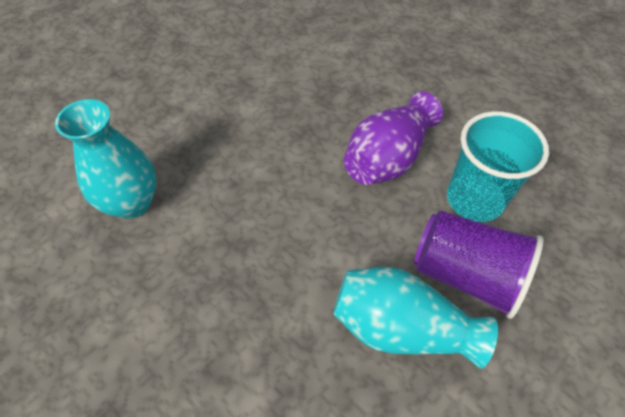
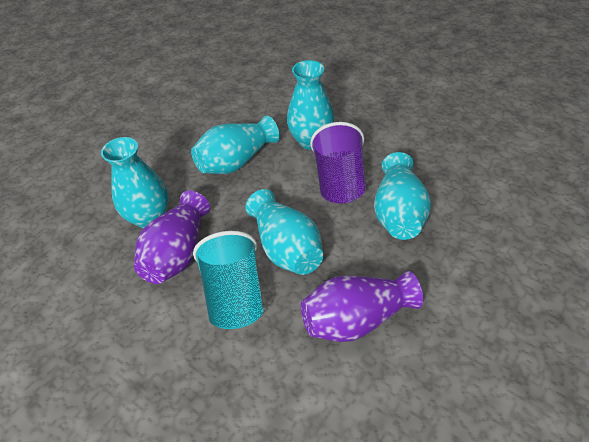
purple vase: [344,92,443,185] = 1 -> [134,191,210,284] [301,271,423,342] = 2
turquoise vase: [55,99,157,219] [333,267,498,369] = 2 -> [101,137,169,229] [191,115,279,174] [245,189,324,275] [287,60,334,149] [374,152,431,240] = 5

